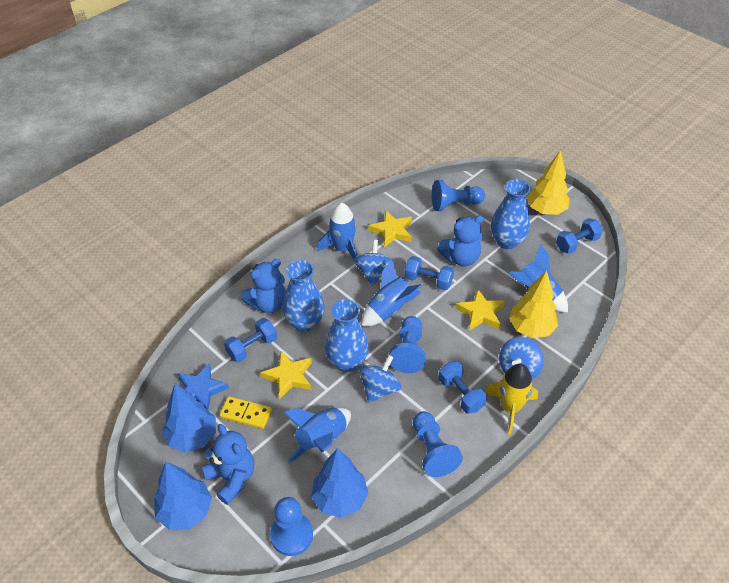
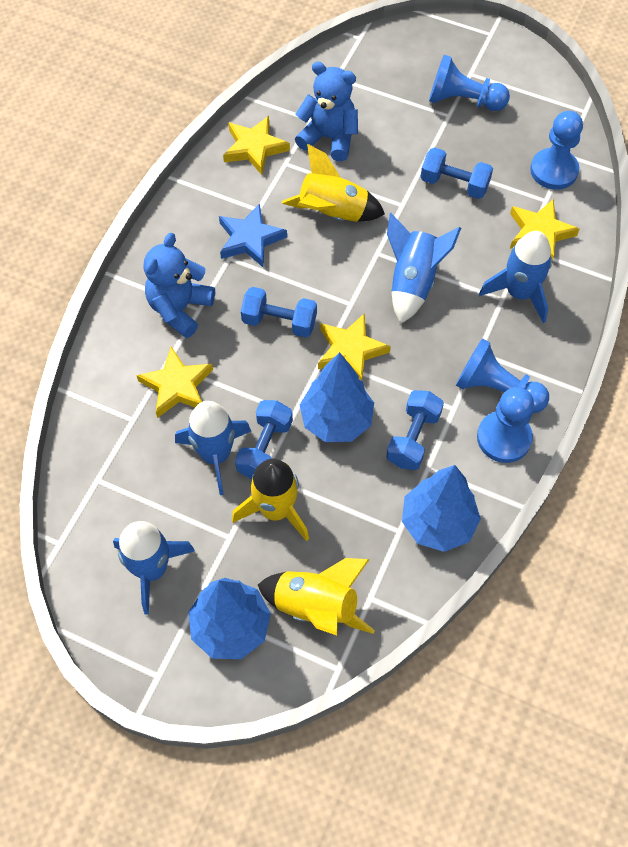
blue spinning top: [354,240,394,286] [359,355,401,403] [499,337,544,380] = 3 -> none = 0
blue teddy bear: [202,424,254,505] [241,259,286,313] [437,215,484,266] = 3 -> [144,233,215,338] [295,62,358,161] = 2
blue vase: [282,260,325,332] [325,299,369,372] [491,179,531,250] = 3 -> none = 0
yellow domino: [219,396,272,429] = 1 -> none = 0
yellow rocket: [485,364,538,435] = 1 -> [232,459,309,541] [258,558,375,635] [282,144,385,222] = 3
yellow star: [261,351,312,399] [369,211,412,248] [455,289,505,330] = 3 -> [136,346,213,418] [223,116,290,175] [318,313,391,381] [510,199,579,261] = 4
yellow tree: [509,270,558,338] [527,150,570,215] = 2 -> none = 0

